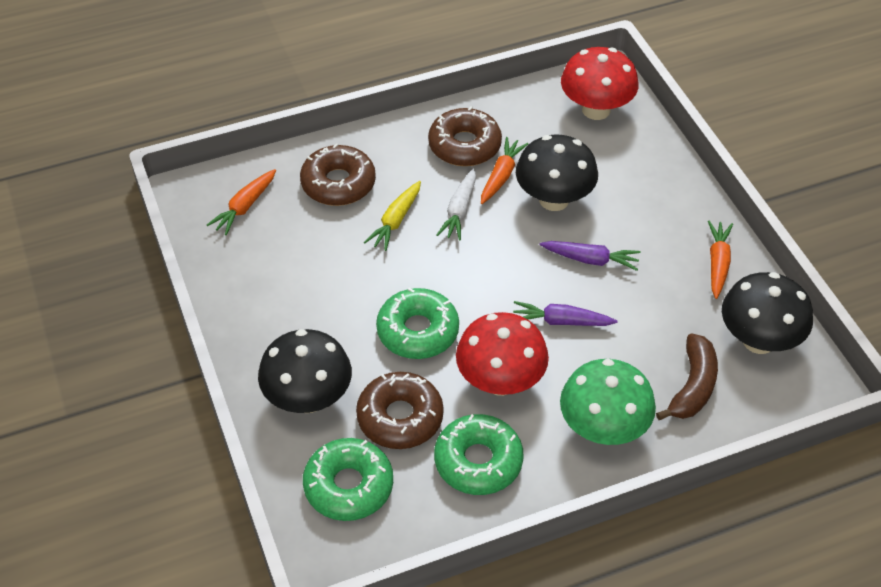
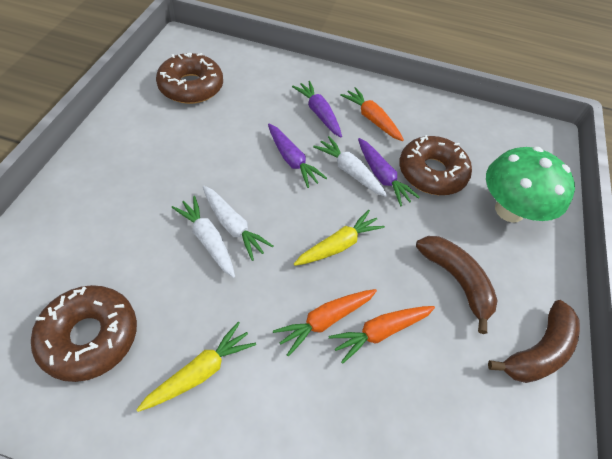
black mushroom: [258,329,352,413] [516,134,598,211] [722,272,813,354] = 3 -> none = 0
brown banana: [656,333,718,420] = 1 -> [416,236,498,334] [488,300,580,383] = 2
green donut: [303,438,393,521] [376,288,459,359] [434,414,524,495] = 3 -> none = 0
purple carrot: [513,301,617,326] [540,241,641,271] = 2 -> [268,124,327,188] [292,81,342,137] [358,138,420,207] = 3
red mushroom: [456,312,549,396] [561,47,639,120] = 2 -> none = 0
white carrot: [436,168,476,241] = 1 -> [172,196,235,278] [203,186,273,261] [313,136,387,197] = 3
yellow carrot: [364,181,421,251] = 1 -> [136,321,256,412] [294,210,385,266] = 2

